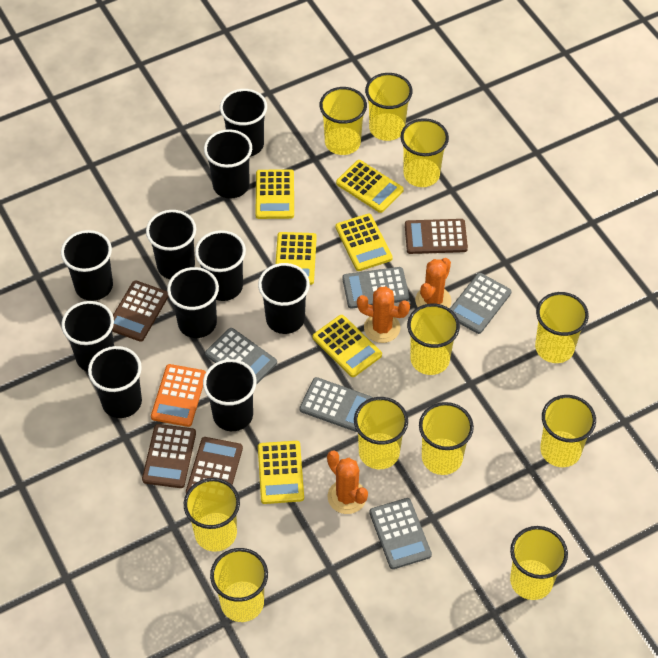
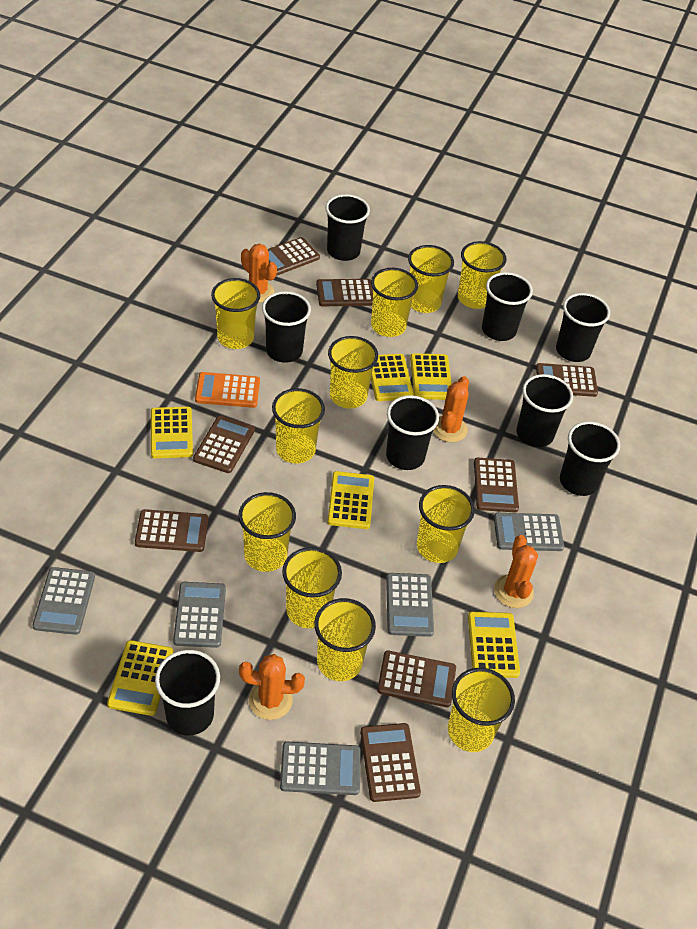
black cup: [61,230,113,301] [61,301,114,372] [88,346,142,418] [146,210,196,279] [167,267,219,338] [195,230,246,301] [203,359,257,431] [204,129,252,198] [220,89,267,157] [258,263,310,334] = 10 -> [155,650,220,735] [262,291,311,363] [325,194,370,261] [386,395,439,470] [482,272,533,341] [516,374,573,447] [556,293,610,362] [560,421,620,496] = 8
brown calculator: [112,280,169,342] [142,424,196,488] [186,437,243,493] [405,219,468,254] = 4 -> [135,509,208,552] [193,415,255,473] [267,237,320,276] [316,279,373,306] [360,723,421,802] [377,651,456,707] [474,458,519,513] [536,363,598,397] = 8
orange cactus: [327,451,368,514] [357,287,410,343] [415,258,451,308] = 3 -> [239,654,305,720] [241,243,277,303] [433,376,469,442] [494,535,538,608] = 4

